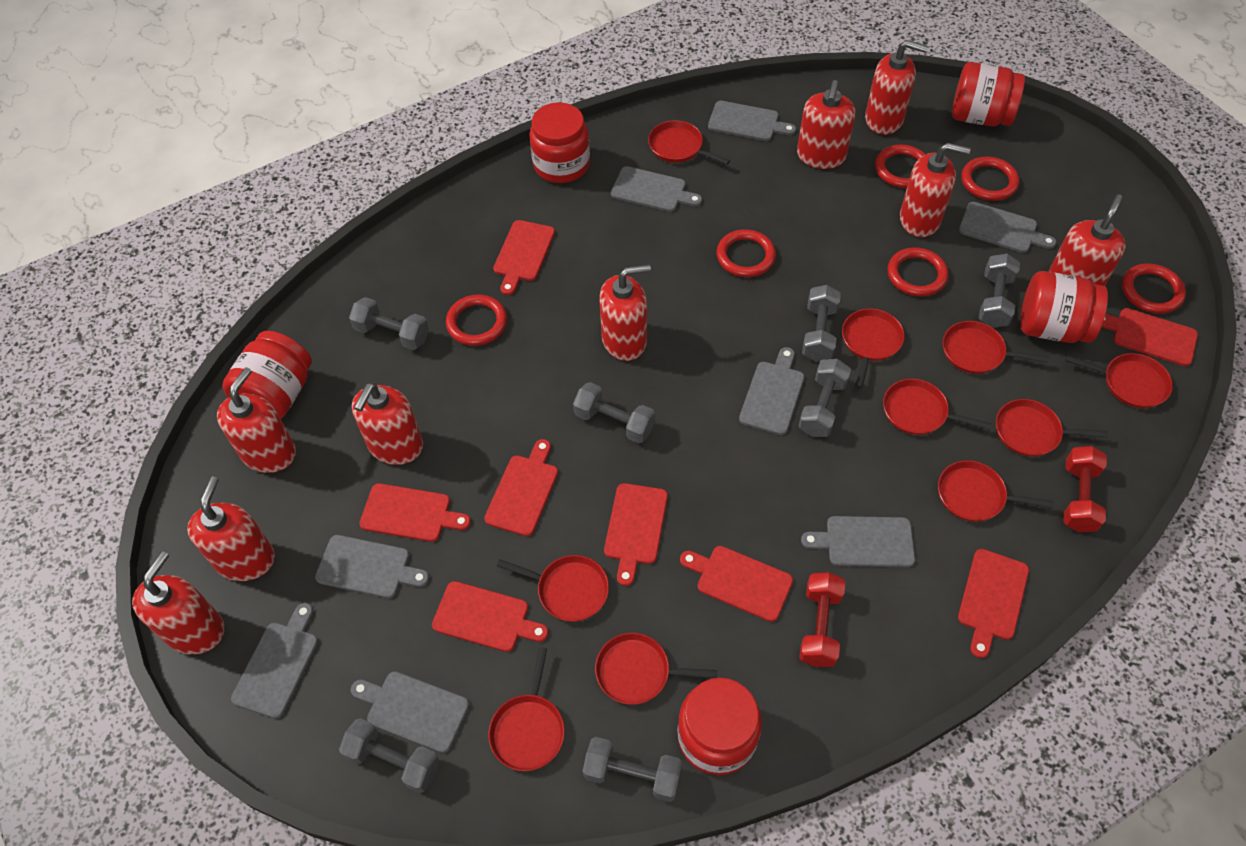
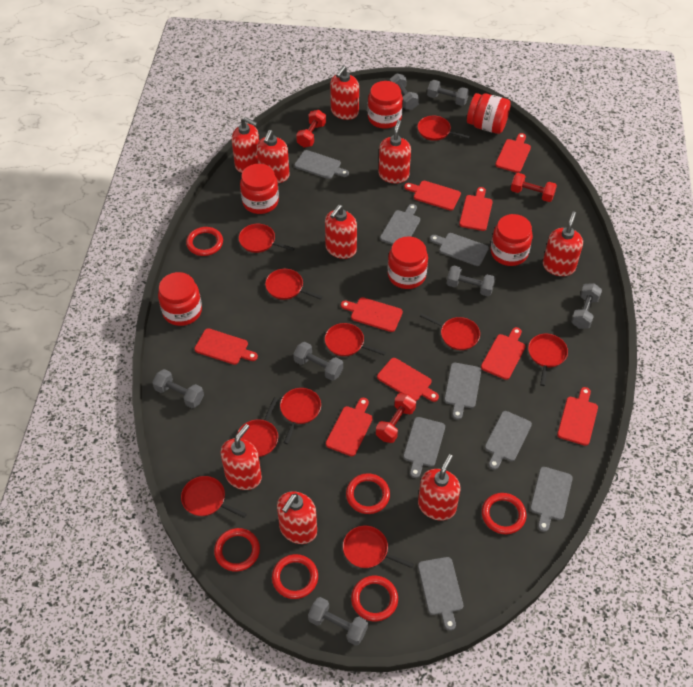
red cutting board: [359,483,471,542] [432,581,548,652] [484,439,558,536] [493,220,555,295] [604,483,668,586] [680,546,793,622] [958,549,1029,658] [1102,308,1198,366] = 8 -> [194,328,258,365] [326,398,373,456] [341,297,403,332] [377,358,439,402] [404,181,461,211] [459,187,493,231] [481,327,526,380] [495,133,531,173] [557,387,598,446] = 9
red dumbbell: [799,572,845,667] [1063,446,1107,532] = 2 -> [296,110,326,148] [376,393,416,443] [511,173,557,202] = 3
red jar: [222,331,312,419] [529,102,590,183] [677,678,762,775] [952,62,1025,127] [1020,271,1108,343] = 5 -> [158,272,202,326] [240,164,279,214] [367,81,403,129] [388,236,428,289] [467,93,511,134] [491,214,533,266] = 6

